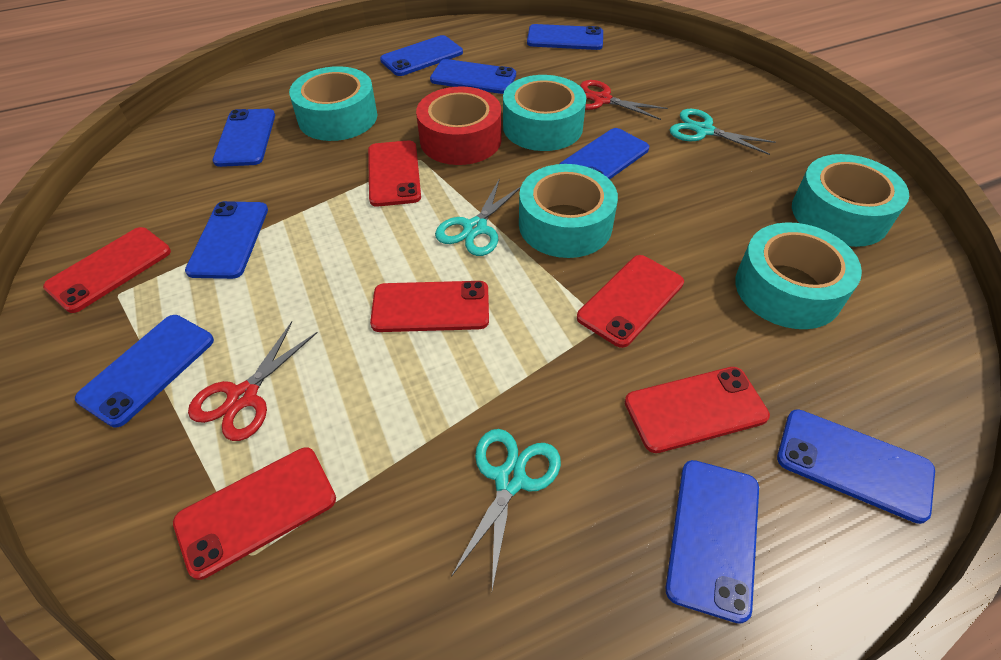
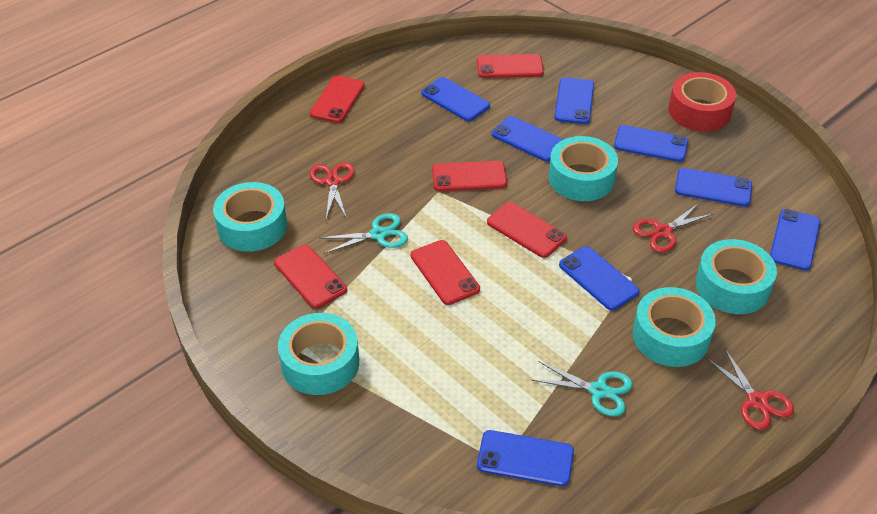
blue phone: [75,315,214,428] [185,201,268,279] [213,109,275,167] [380,35,463,76] [430,59,516,94] [527,24,603,50] [559,128,649,180] [666,460,759,624] [777,409,935,524] = 9 -> [421,77,490,121] [477,430,574,487] [492,116,564,162] [554,77,594,124] [559,246,640,311] [614,125,689,162] [675,168,752,207] [770,209,821,271] = 8
red scissors: [188,322,318,441] [580,80,668,120] = 2 -> [310,162,355,219] [633,202,713,252] [706,349,794,430] = 3
turquoise scissors: [435,178,521,256] [451,429,561,590] [670,109,776,155] = 3 -> [320,213,408,254] [531,361,633,416] = 2

